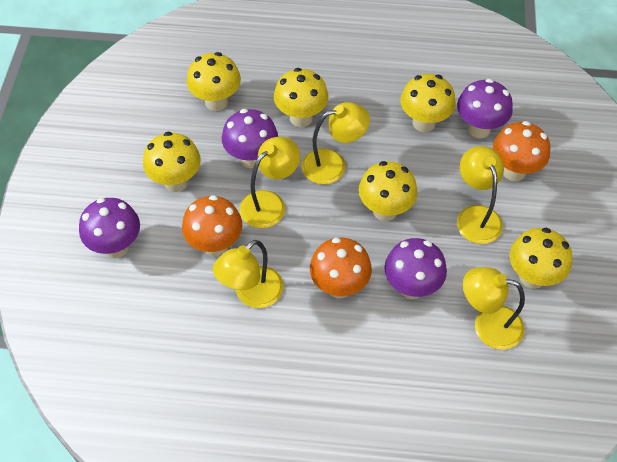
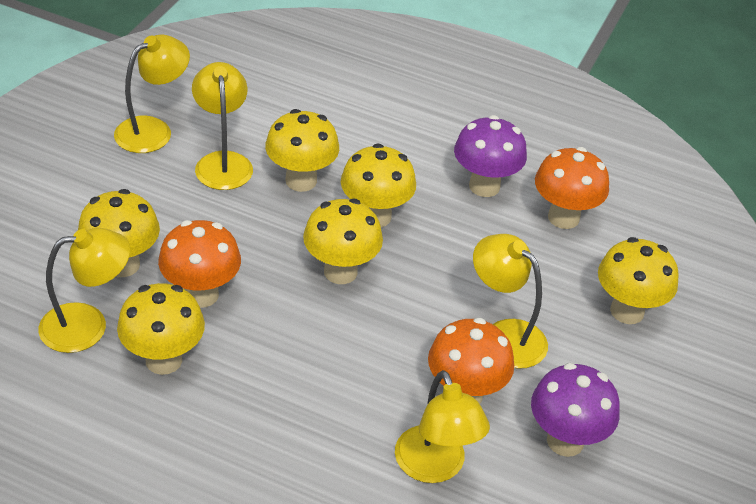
purple mushroom: [79,198,140,258] [222,109,278,168] [385,238,447,299] [457,79,513,138] = 4 -> [454,115,527,197] [531,363,620,457] = 2

